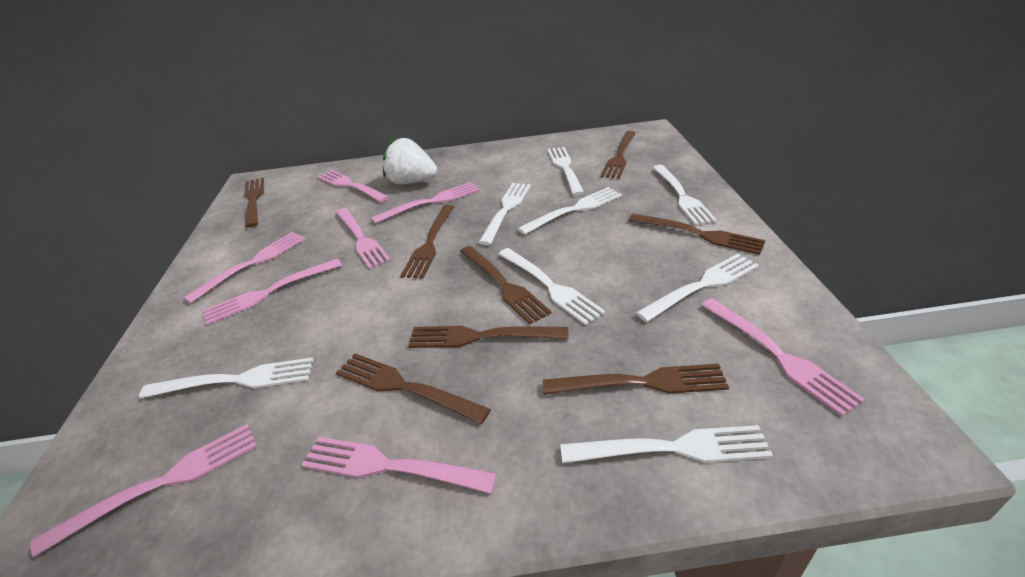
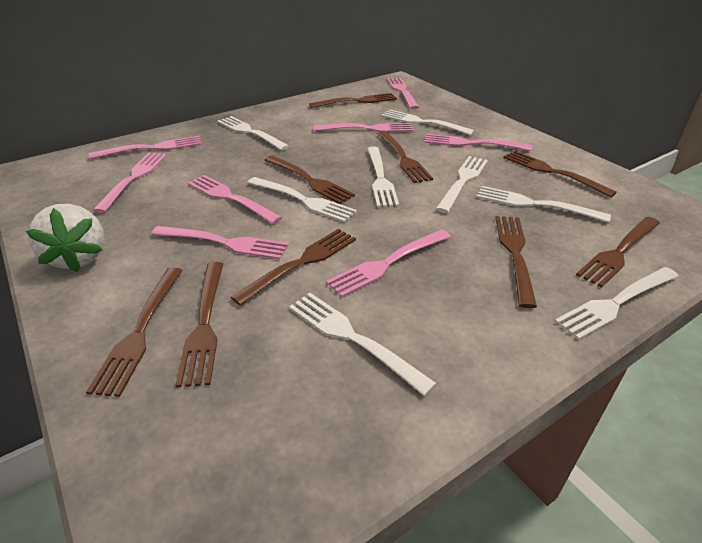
brown fork: [244,178,264,228] [336,353,491,424] [400,205,455,279] [408,326,568,348] [460,246,552,325] [543,364,729,395] [601,131,636,179] [628,214,765,255] = 8 -> [86,267,183,397] [175,262,223,387] [231,229,356,306] [265,155,355,204] [309,93,397,108] [377,131,433,183] [495,216,537,308] [504,151,617,198] [576,217,660,288] = 9

